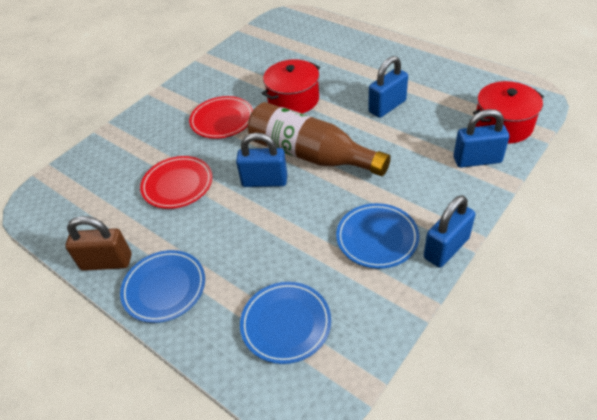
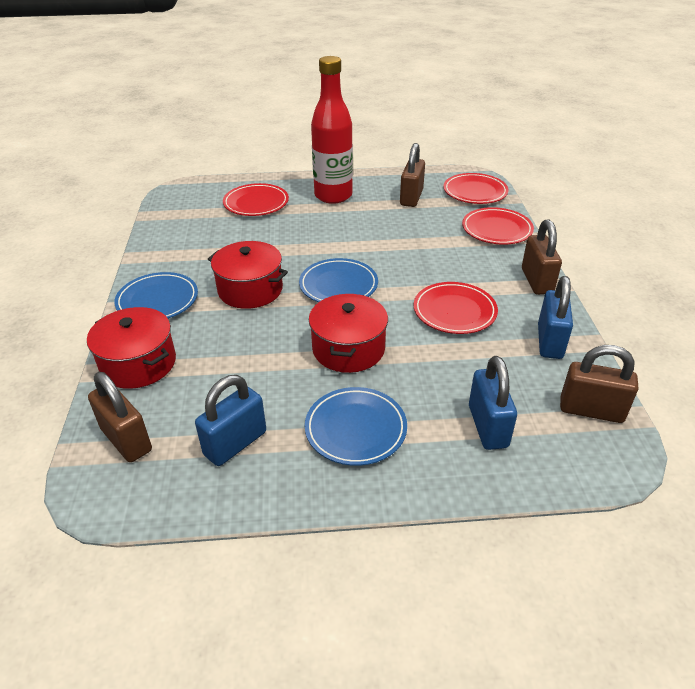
blue padlock: [236,133,287,187] [368,56,408,118] [424,195,475,268] [453,109,509,168] = 4 -> [195,375,266,466] [469,356,517,450] [538,276,573,359] = 3
brown bottle: [248,102,391,176] = 1 -> none = 0
brown padlock: [65,216,131,271] = 1 -> [88,372,152,462] [400,143,425,207] [522,220,562,295] [560,345,638,423] = 4
red bottle: none = 0 -> [311,56,353,204] = 1
red plate: [140,156,212,209] [189,96,253,139] = 2 -> [223,183,289,216] [414,282,498,334] [443,173,508,204] [462,207,534,245] = 4
red pot: [262,59,320,114] [473,81,544,143] = 2 -> [87,307,176,389] [208,241,288,309] [309,294,388,373] = 3

